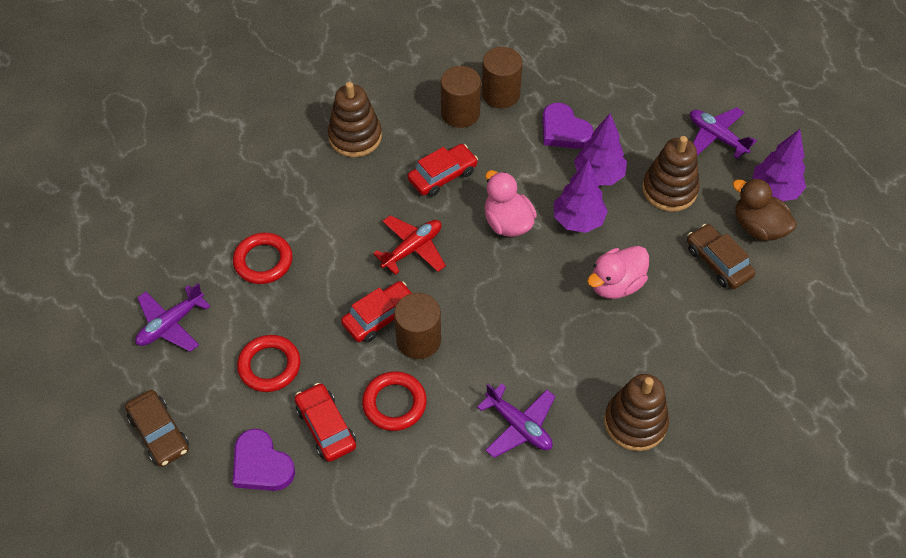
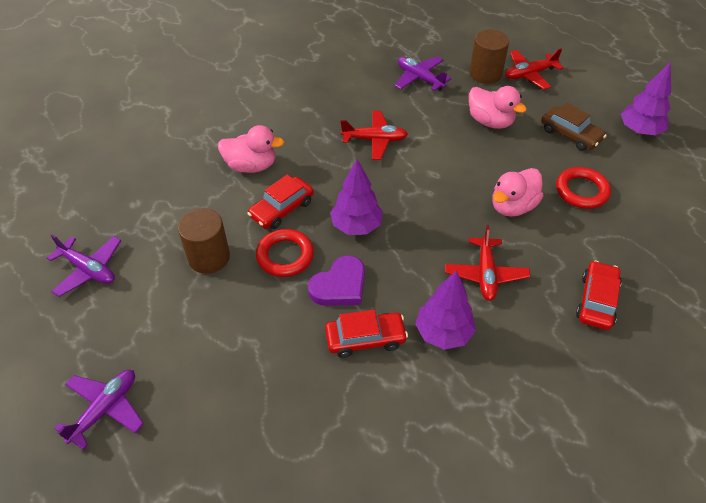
brown car: [125,390,189,467] [687,224,755,289] = 2 -> [541,103,607,151] = 1
brown cylinder: [394,293,441,359] [441,66,481,128] [482,47,523,108] = 3 -> [178,208,230,274] [469,30,509,84] = 2
brown duck: [733,178,797,241] = 1 -> none = 0
brown stacking toy: [328,82,382,157] [604,374,669,451] [642,136,700,212] = 3 -> none = 0
pink duck: [485,170,537,237] [587,246,649,299] = 2 -> [218,125,284,173] [469,86,527,129] [492,168,543,217] = 3
purple heart: [233,429,295,491] [542,102,594,149] = 2 -> [308,255,365,306] = 1
red plane: [373,215,446,275] = 1 -> [340,111,408,160] [445,225,530,301] [505,48,563,89] = 3
red ring: [233,233,293,284] [237,335,300,392] [362,371,427,431] = 3 -> [256,229,314,277] [556,167,611,209] = 2

